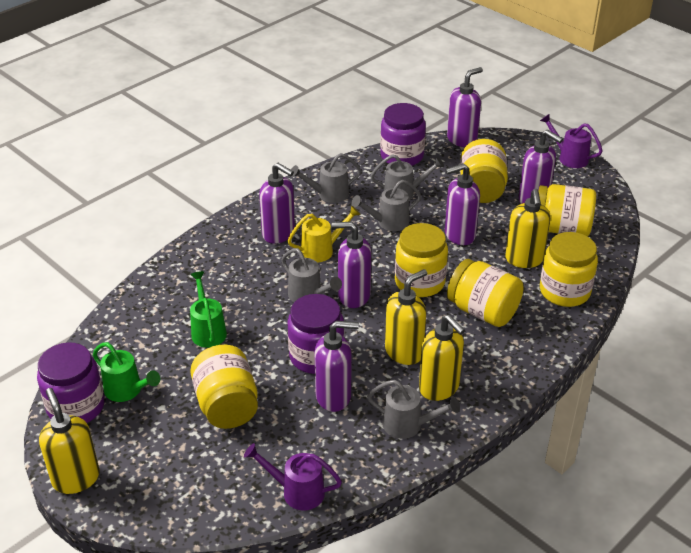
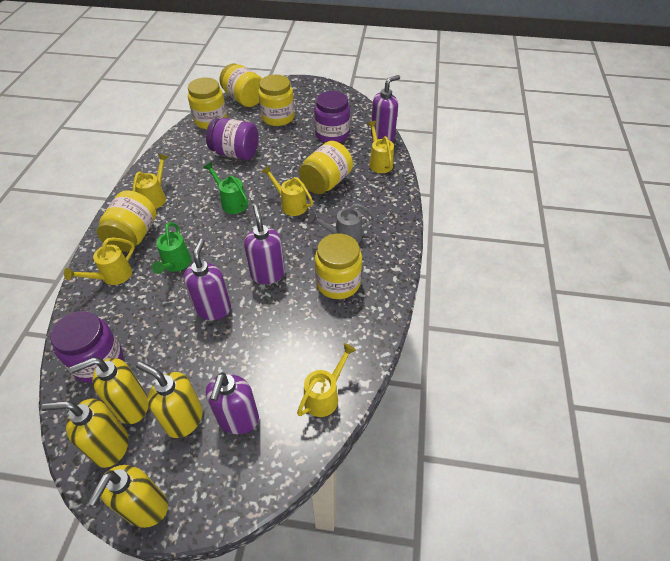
grey watering can: [282,248,342,302] [291,153,361,203] [351,180,421,231] [367,380,460,439] [370,154,444,200] = 5 -> [308,203,375,243] = 1
purple soap dispenser: [259,163,295,244] [314,321,359,412] [332,222,371,308] [445,163,480,245] [447,67,483,147] [518,130,563,204] = 6 -> [183,239,231,320] [206,372,259,434] [244,205,285,284] [371,75,400,142] = 4
purple watering can: [244,443,342,511] [540,114,603,168] = 2 -> none = 0
yellow watering can: [287,205,361,262] = 1 -> [64,237,135,285] [132,154,168,209] [262,165,313,216] [297,343,356,417] [367,121,394,173] = 5

